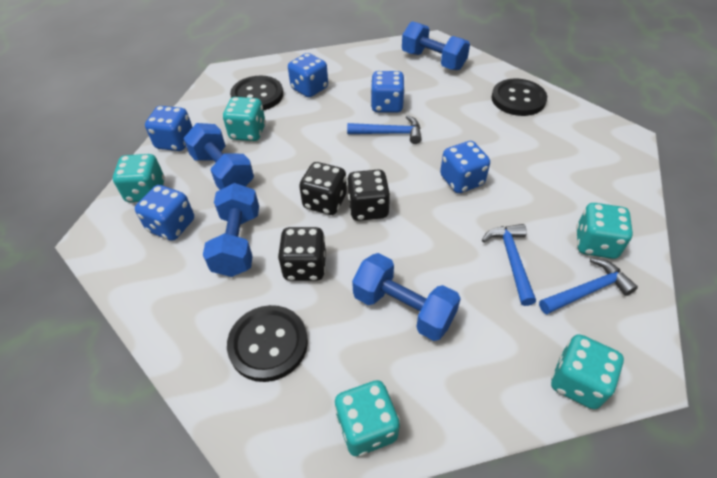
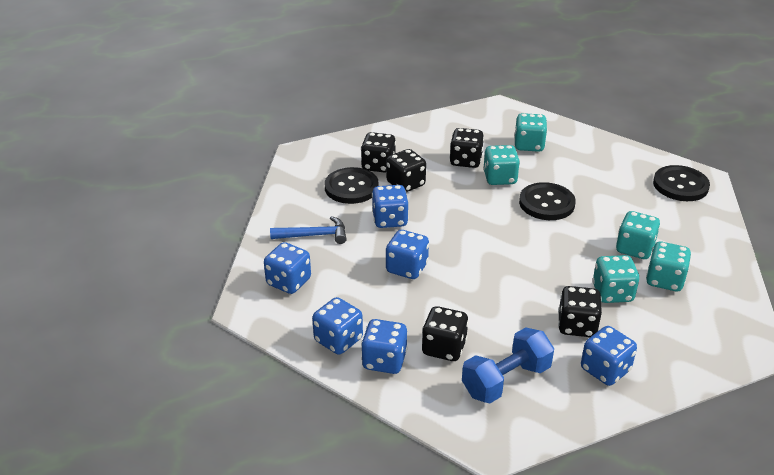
black dice: [278,227,326,281] [299,162,347,215] [347,169,390,221] = 3 -> [361,132,396,173] [386,149,426,192] [422,306,469,361] [449,128,484,168] [558,286,602,337] = 5
blue dice: [135,185,194,241] [145,106,192,151] [288,53,328,97] [371,71,405,113] [440,141,490,193] = 5 -> [264,242,311,294] [312,297,363,355] [361,319,407,374] [372,185,409,228] [386,230,429,279] [581,326,637,386] = 6
blue dumbbell: [183,123,254,190] [203,183,259,277] [352,253,461,341] [402,21,470,70] = 4 -> [462,327,554,403] = 1
blue hammer: [347,115,421,144] [482,224,536,306] [539,258,638,314] = 3 -> [270,216,347,244] = 1

